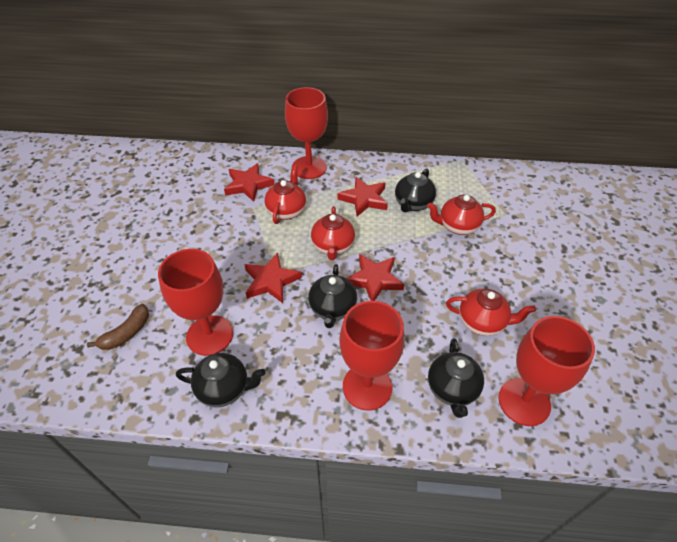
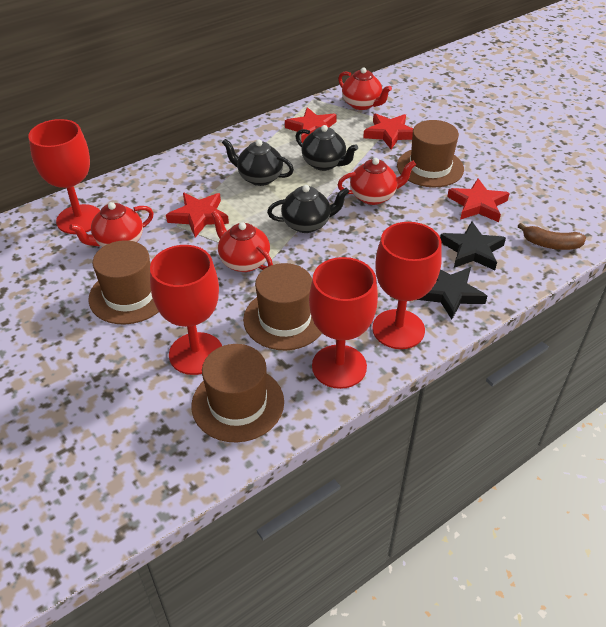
black star: none = 0 -> [417,267,487,320] [440,221,506,270] = 2
black teapot: [176,353,265,407] [308,264,357,328] [395,169,436,213] [428,338,484,418] = 4 -> [222,139,294,186] [267,185,349,233] [296,125,358,171] = 3
brown hat: none = 0 -> [88,240,159,324] [191,344,284,443] [243,263,322,350] [397,120,464,187] = 4

